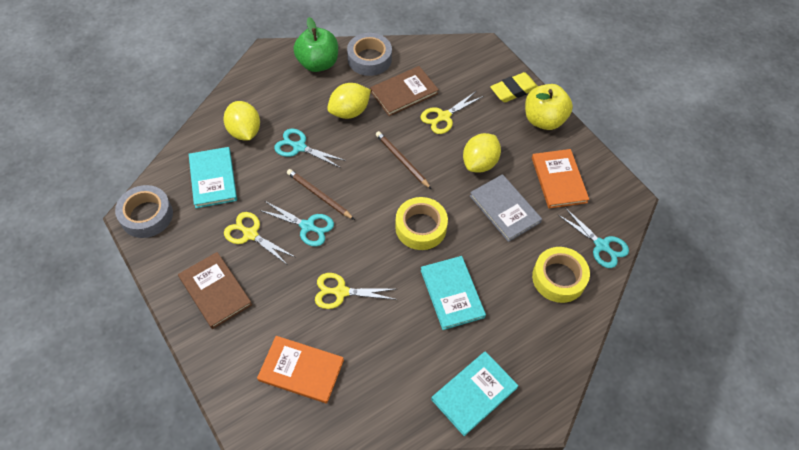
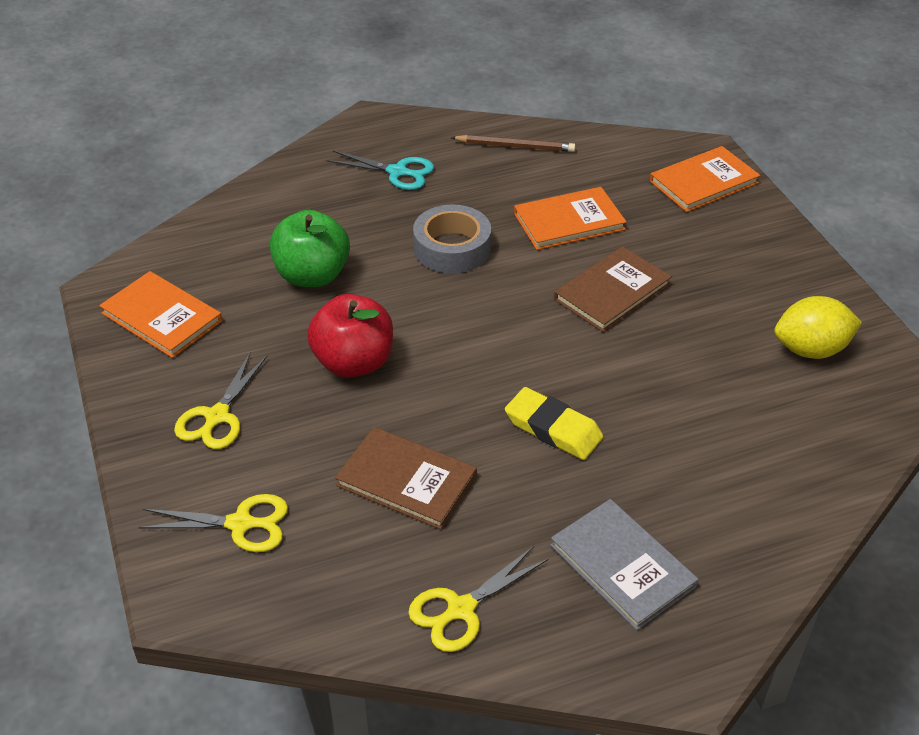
brown pencil: [287,169,355,220] [376,131,431,189] = 2 -> [451,135,576,152] = 1
grey tape: [115,185,173,238] [347,33,392,76] = 2 -> [413,204,491,273] = 1
orange book: [257,336,344,404] [532,149,589,209] = 2 -> [99,271,222,358] [514,187,626,250] [650,146,760,212] = 3
red apple: none = 0 -> [307,294,393,378] = 1
turquoise book: [189,147,237,208] [421,256,486,330] [431,351,519,436] = 3 -> none = 0
turquoise scissors: [259,201,334,247] [274,129,346,168] [558,208,629,268] = 3 -> [327,151,434,190] = 1
yellow apple: [525,84,573,130] = 1 -> none = 0
yellow lemon: [223,101,260,140] [327,83,371,119] [463,133,501,173] = 3 -> [774,296,862,359] = 1
yellow tape: [395,197,448,250] [532,247,590,303] = 2 -> none = 0

